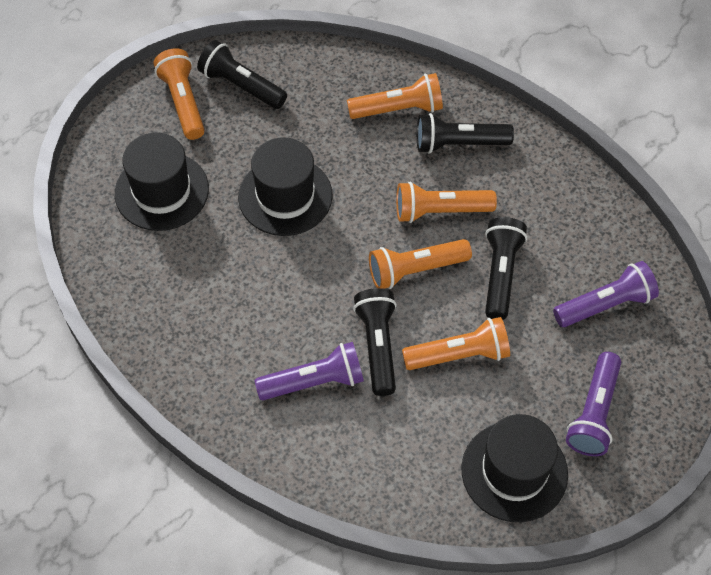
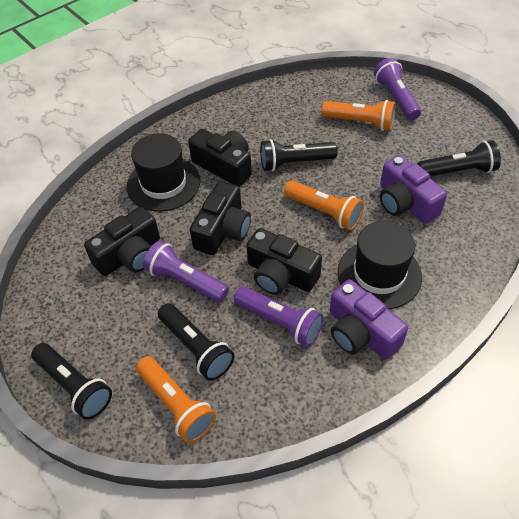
black camera: none = 0 -> [84,207,160,276] [188,129,252,187] [190,181,251,255] [246,228,322,295] = 4
black hat: [115,133,209,231] [238,137,333,236] [462,414,568,522] = 3 -> [126,133,201,212] [337,221,422,309] = 2
orange flashlight: [154,48,205,140] [347,73,443,119] [369,239,472,289] [396,181,497,223] [402,317,510,370] = 5 -> [136,356,216,443] [284,181,364,230] [321,100,395,131] = 3
purple camera: none = 0 -> [330,279,408,360] [380,155,447,224] = 2

